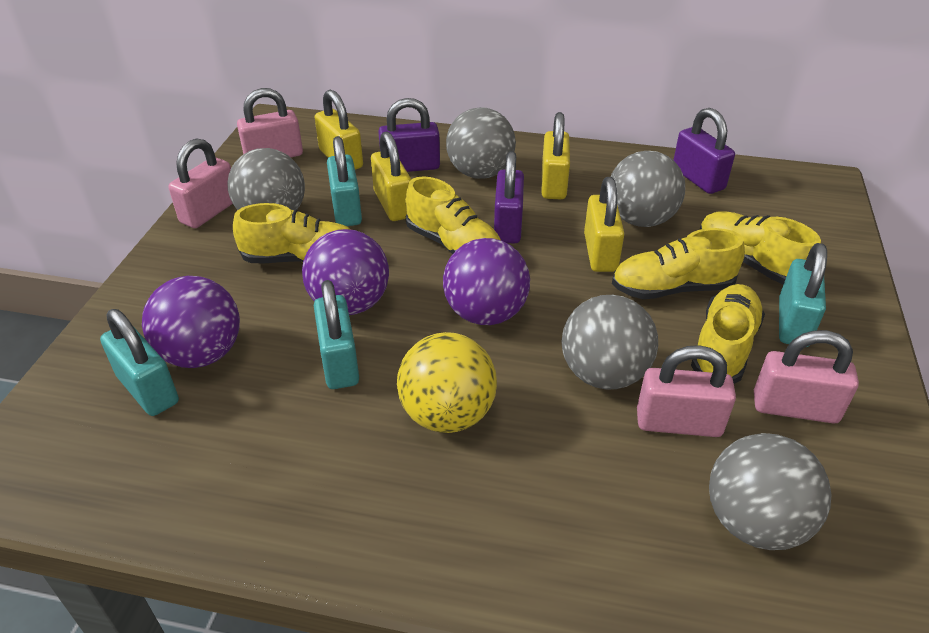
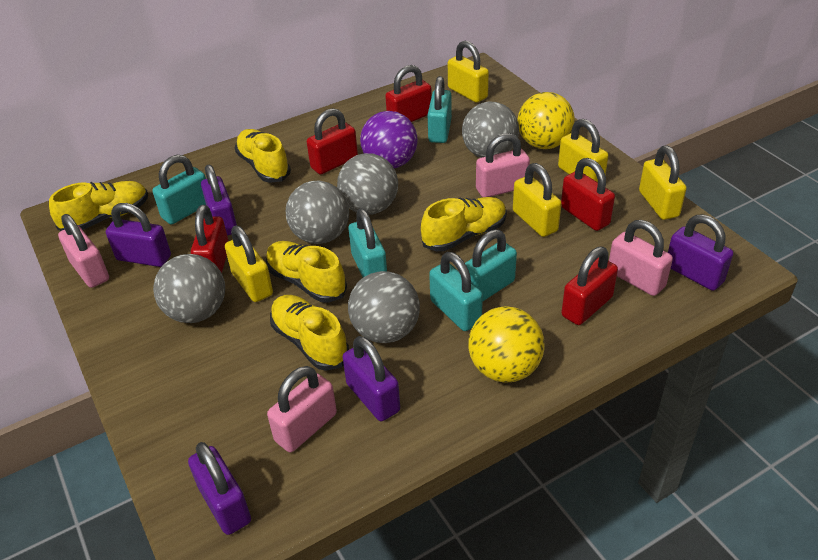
purple ball: [142,276,240,368] [302,229,389,315] [443,238,530,325] = 3 -> [360,111,418,168] = 1
purple padlock: [378,98,440,172] [494,151,524,244] [673,108,735,194] = 3 -> [106,203,171,267] [188,442,251,535] [201,165,237,236] [342,336,400,421] [668,214,733,291] = 5
red padlock: none = 0 -> [191,205,229,273] [307,108,358,175] [385,65,432,122] [561,158,615,231] [561,247,618,325] = 5
turquoise padlock: [100,309,179,416] [314,280,359,389] [327,136,362,226] [779,243,827,347] = 4 -> [152,155,206,224] [348,209,387,278] [428,76,452,143] [429,252,483,331] [465,230,517,301] = 5
yellow ball: [397,332,497,433] = 1 -> [468,306,545,383] [518,92,575,149] = 2
yellow padlock: [315,89,363,170] [371,132,411,221] [541,112,570,199] [584,177,624,272] = 4 -> [225,226,273,302] [448,41,489,103] [513,163,562,237] [558,119,609,182] [639,146,687,220] = 5

